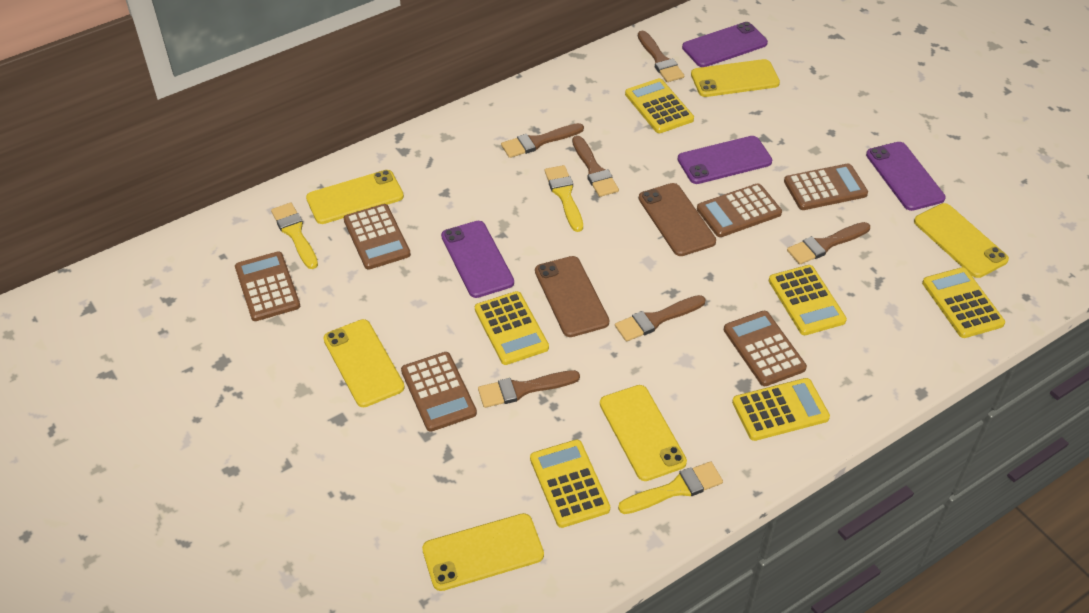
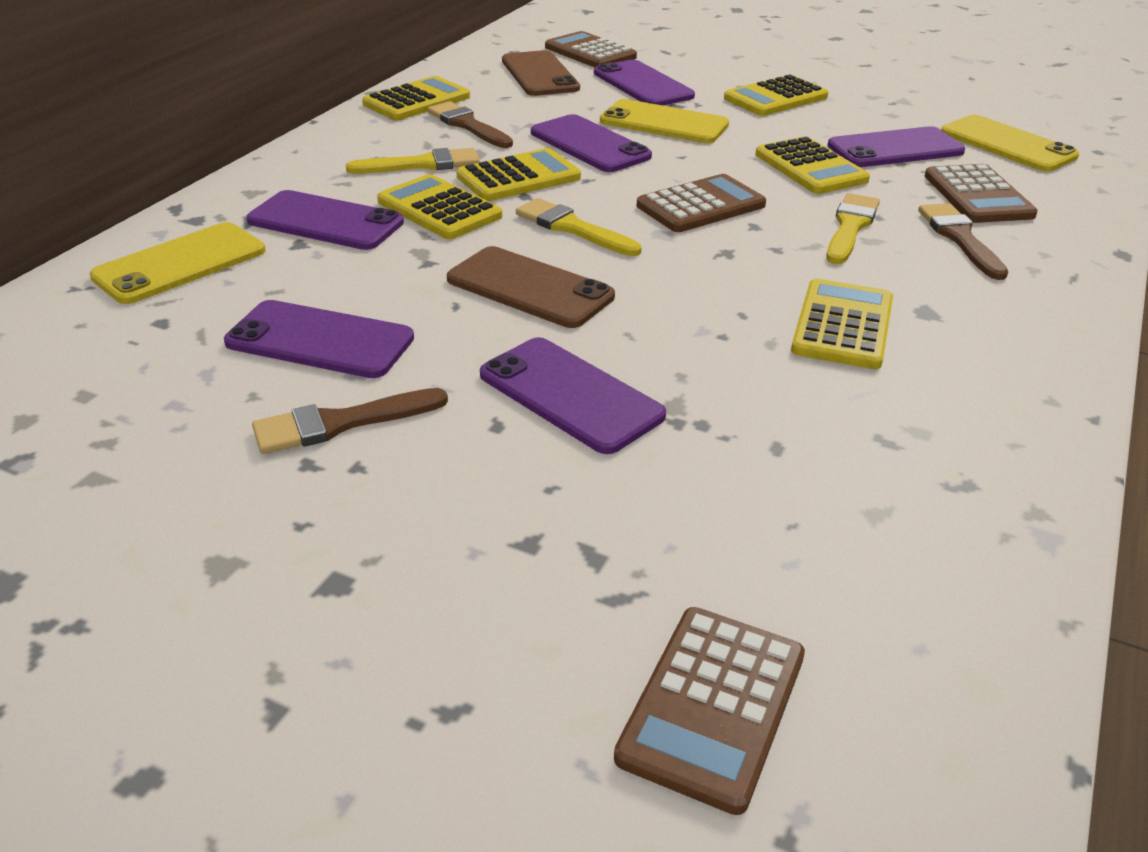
brown brush: [478,370,580,408] [501,123,584,158] [572,136,619,197] [615,295,706,342] [638,31,684,82] [787,222,870,265] = 6 -> [252,388,448,454] [427,101,513,148] [918,203,1009,280] = 3
brown calculator: [235,251,300,321] [344,204,411,270] [401,352,477,432] [697,183,782,237] [724,311,807,386] [784,164,868,210] = 6 -> [545,31,637,68] [614,607,805,815] [637,174,766,232] [925,164,1038,223] = 4
purple phone: [441,221,514,298] [677,136,772,184] [682,22,768,67] [866,142,946,211] = 4 -> [224,300,414,378] [246,190,404,250] [480,337,666,454] [531,114,652,172] [594,60,695,105] [827,126,965,167] = 6
yellow phone: [306,170,404,224] [323,319,405,407] [422,513,544,591] [600,385,687,481] [691,59,780,97] [914,203,1009,278] = 6 -> [90,222,265,304] [600,99,729,143] [941,115,1079,172] = 3

